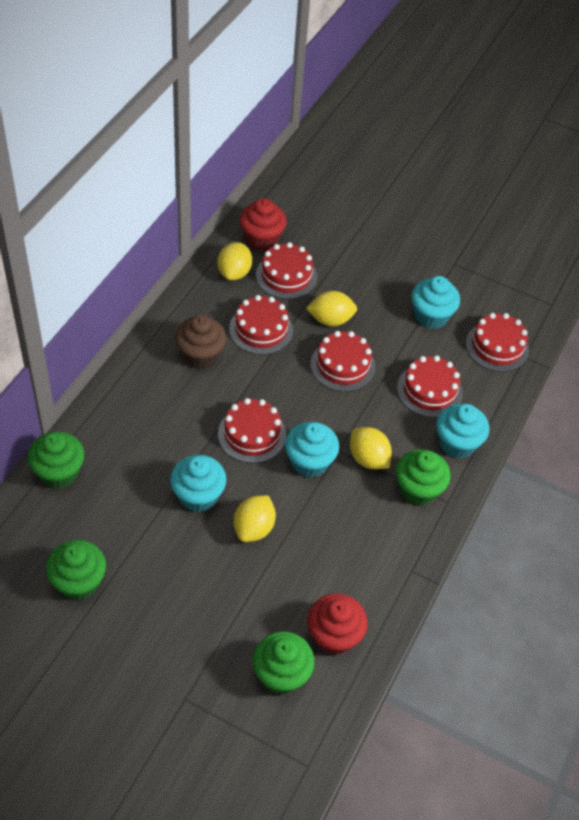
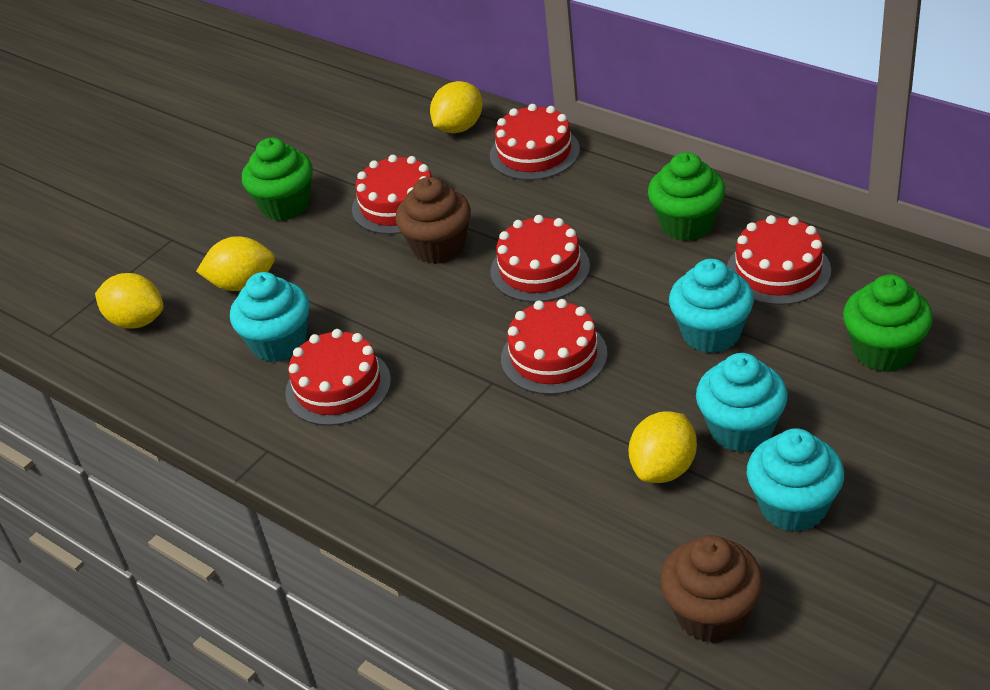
brown cupcake: [175,315,226,369] = 1 -> [396,177,471,264] [660,535,763,643] = 2
green cupcake: [28,432,84,489] [46,540,106,601] [253,632,315,694] [396,449,451,506] = 4 -> [242,138,313,221] [648,152,725,241] [843,275,933,372] = 3
red cupcake: [240,198,287,251] [307,593,368,655] = 2 -> none = 0

